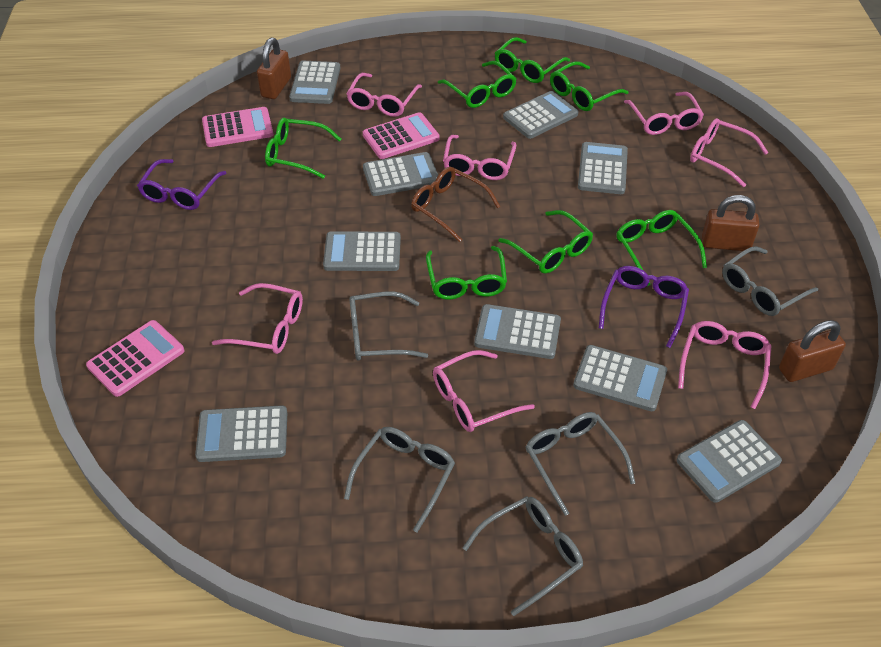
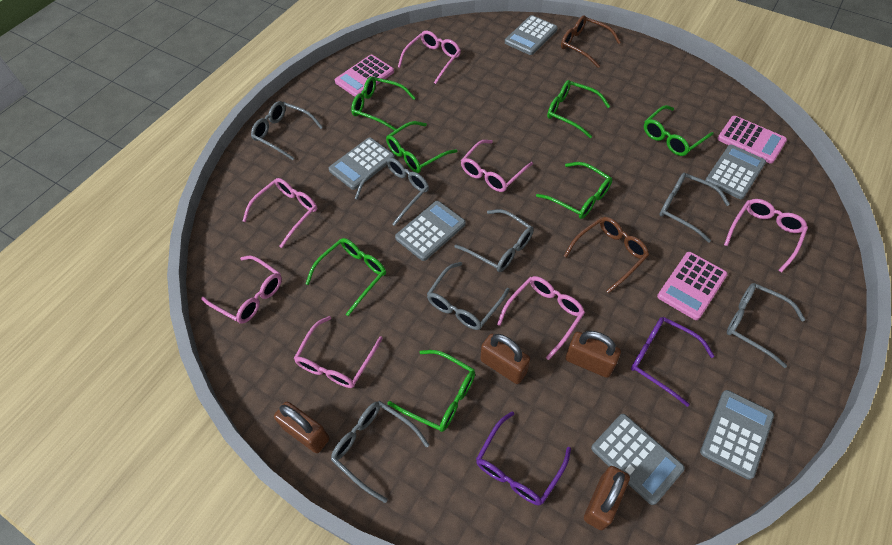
brown glasses: [411,167,500,242] = 1 -> [561,15,621,68] [564,217,649,293] = 2
brown padlock: [257,38,291,99] [702,195,759,251] [779,320,846,382] = 3 -> [274,402,329,453] [480,334,530,384] [566,331,621,378] [584,466,630,530] = 4
grey calculator: [195,405,287,462] [289,61,340,104] [323,231,401,271] [363,152,438,196] [474,304,561,359] [503,91,578,139] [573,345,667,411] [578,142,628,194] [677,420,782,503] = 9 -> [329,138,395,190] [395,201,466,261] [505,15,558,55] [591,414,685,505] [700,390,774,480] [705,145,766,199] = 6
grey glasses: [344,427,455,532] [349,292,428,361] [463,496,583,616] [526,412,635,516] [722,246,818,316] = 5 -> [251,101,323,160] [331,401,429,503] [355,158,429,226] [427,262,510,330] [455,209,534,272] [659,173,730,242] [727,283,806,368] = 7

